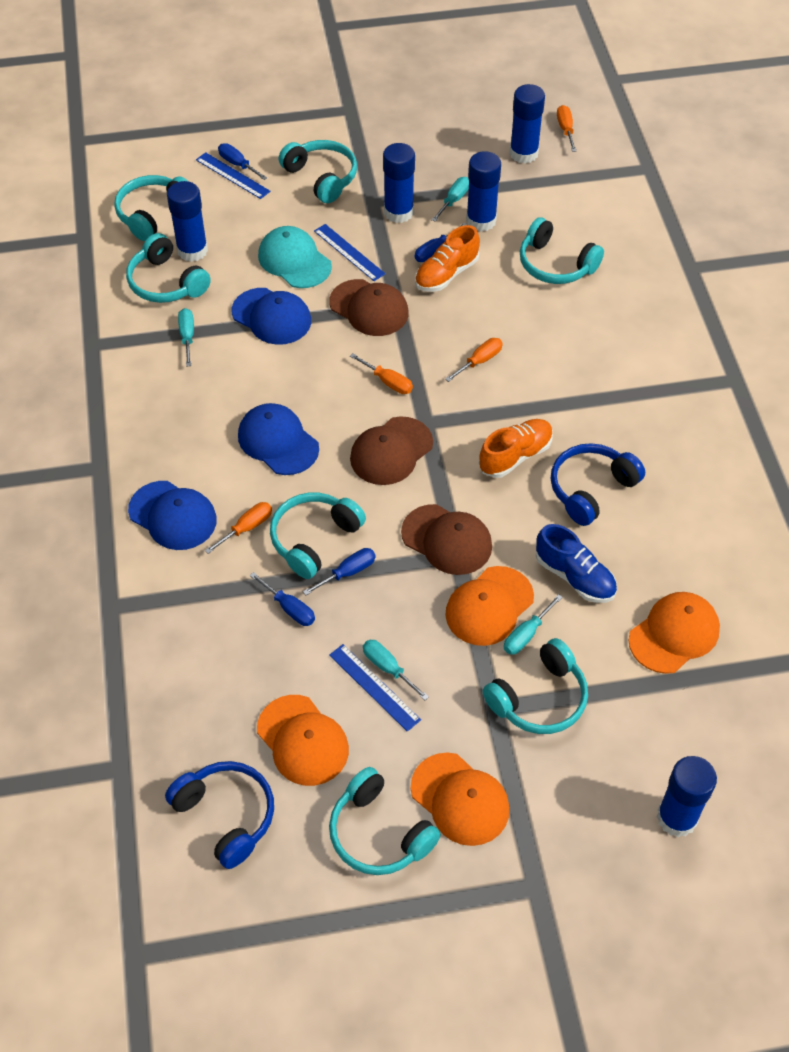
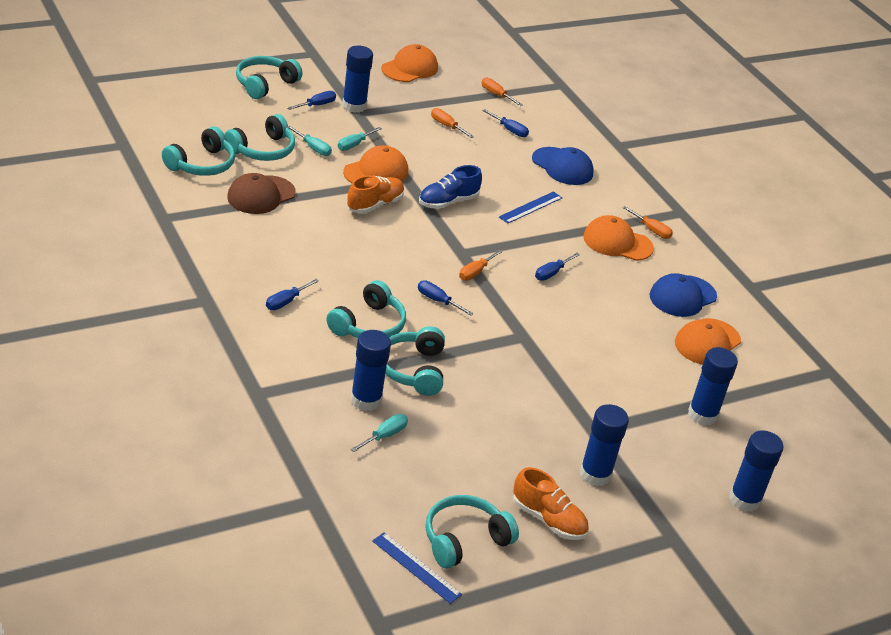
blue cap: [128,481,217,550] [232,288,311,345] [238,403,319,475] = 3 -> [532,147,594,185] [649,273,717,317] = 2
blue headphones: [165,761,274,869] [551,443,645,526] = 2 -> none = 0
blue ruler: [196,152,270,199] [314,224,385,281] [329,644,421,732] = 3 -> [372,532,462,604] [499,191,562,224] = 2
blue screwdriver: [218,143,267,180] [250,572,315,626] [303,548,376,595] [415,222,468,262] = 4 -> [266,279,319,310] [288,91,336,110] [418,281,474,316] [482,109,529,137] [535,253,580,281] = 5
brown cap: [329,279,409,336] [350,416,433,485] [401,504,492,575] = 3 -> [227,173,296,214] = 1
turquoise cap: [258,226,332,288] = 1 -> none = 0
turquoise headphones: [114,175,188,241] [126,233,211,303] [270,493,366,579] [279,140,357,203] [329,767,441,875] [483,638,588,734] [520,217,604,284] = 7 -> [162,126,235,176] [224,114,295,161] [236,56,302,99] [326,280,406,338] [385,326,445,396] [425,495,519,569] = 6
turquoise screwdriver: [178,308,194,367] [363,640,429,700] [432,177,469,222] [504,594,563,655] = 4 -> [288,126,332,156] [338,127,382,151] [351,414,408,452] = 3

